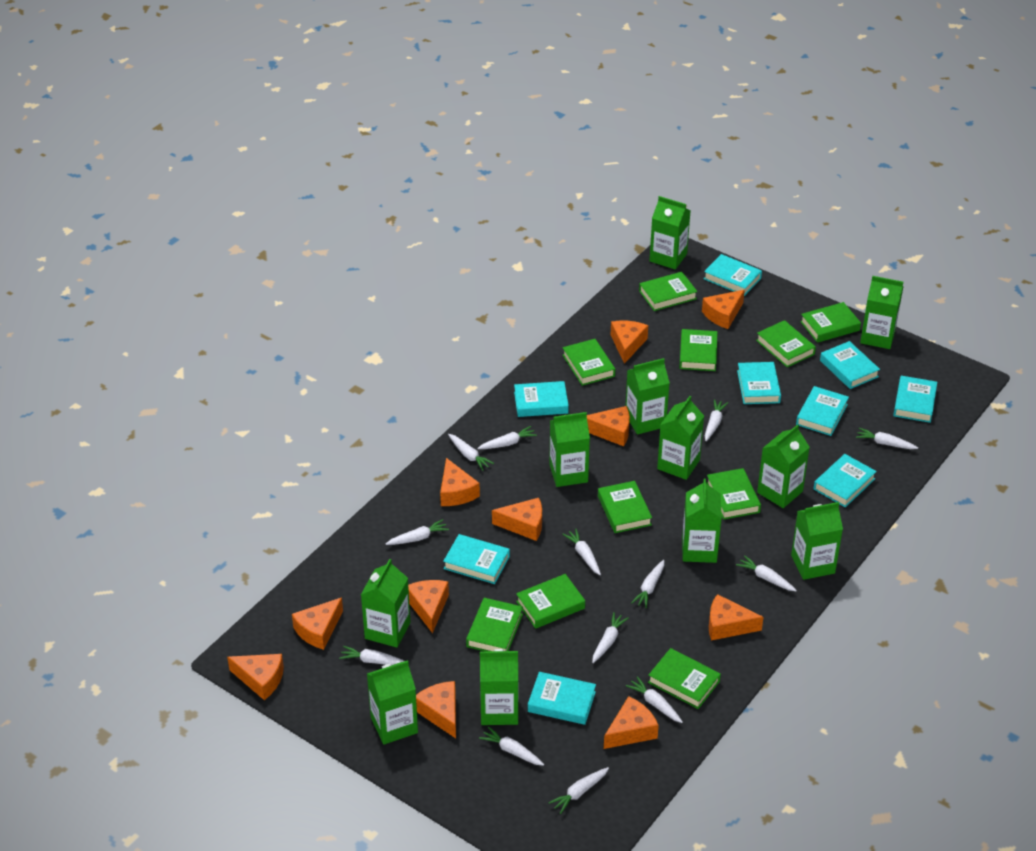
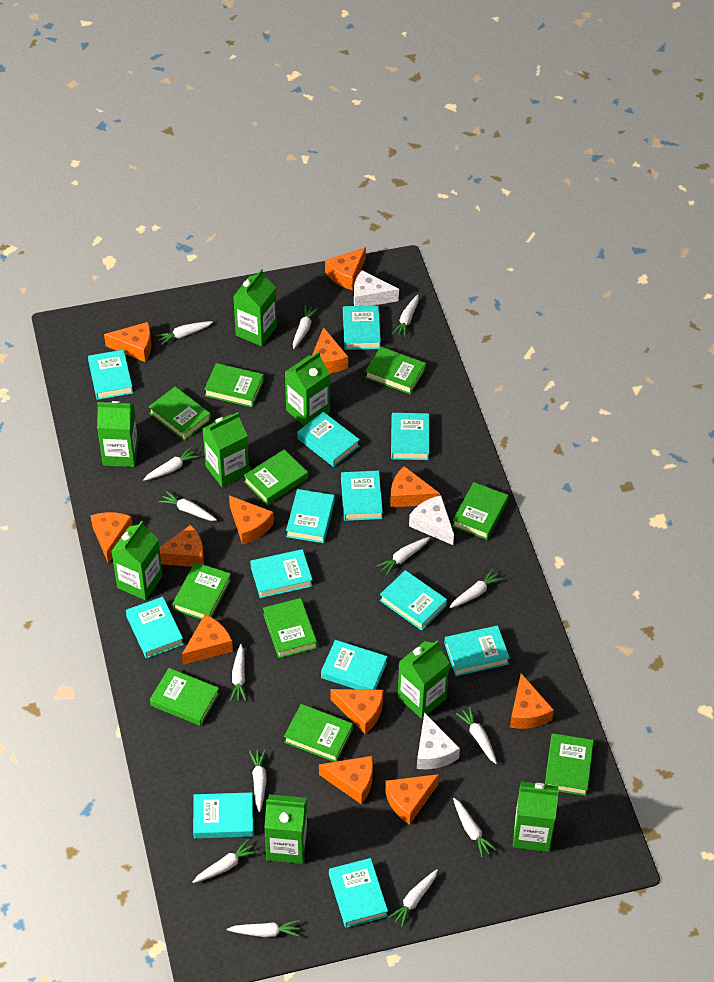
green carton: [361,559,410,648] [367,660,418,745] [480,649,519,725] [549,412,590,487] [625,358,670,435] [650,196,690,270] [657,396,704,480] [682,479,722,563] [757,424,810,508] [791,502,843,580] [860,276,903,349] = 11 -> [97,401,139,467] [111,521,163,600] [202,412,249,487] [233,269,277,346] [264,794,307,864] [285,352,330,426] [398,640,450,719] [513,782,559,852] = 8
orange cheese: [227,654,284,700] [292,598,343,650] [408,580,449,633] [416,681,456,738] [440,458,480,506] [492,498,542,541] [587,406,630,446] [604,696,659,749] [611,321,648,364] [702,290,745,329] [709,594,764,640] = 11 -> [90,512,133,564] [104,322,152,362] [159,525,204,567] [182,614,233,665] [229,495,274,545] [312,327,348,373] [319,756,373,805] [325,247,366,290] [331,689,383,734] [385,774,439,825] [390,466,440,507] [510,673,554,729] = 12
turquoise book: [443,534,510,584] [514,381,569,417] [528,672,596,725] [704,254,762,296] [737,362,781,404] [796,386,849,436] [813,454,877,507] [820,341,880,389] [893,376,937,423] = 9 -> [88,350,133,400] [126,597,184,659] [193,792,254,839] [250,549,313,598] [286,489,335,543] [297,412,360,467] [321,640,388,690] [329,858,388,928] [341,471,383,521] [343,305,381,350] [380,570,447,631] [391,413,429,460] [444,626,510,676] = 13
white carrot: [339,646,404,665] [386,519,449,545] [448,434,494,471] [477,426,537,449] [479,726,544,766] [549,767,609,814] [563,529,601,575] [592,612,628,663] [626,676,683,723] [631,560,664,608] [705,399,728,441] [736,555,797,591] [856,428,918,449] = 13 -> [143,447,200,481] [156,321,213,345] [159,491,217,521] [193,839,258,883] [227,920,300,937] [230,644,247,701] [249,749,266,812] [293,305,318,349] [377,537,430,576] [388,869,438,928] [392,294,419,337] [449,569,503,608] [453,798,497,858] [456,707,497,764] = 14
white cheese: none = 0 -> [354,270,399,306] [409,495,454,545] [417,712,460,770] = 3

